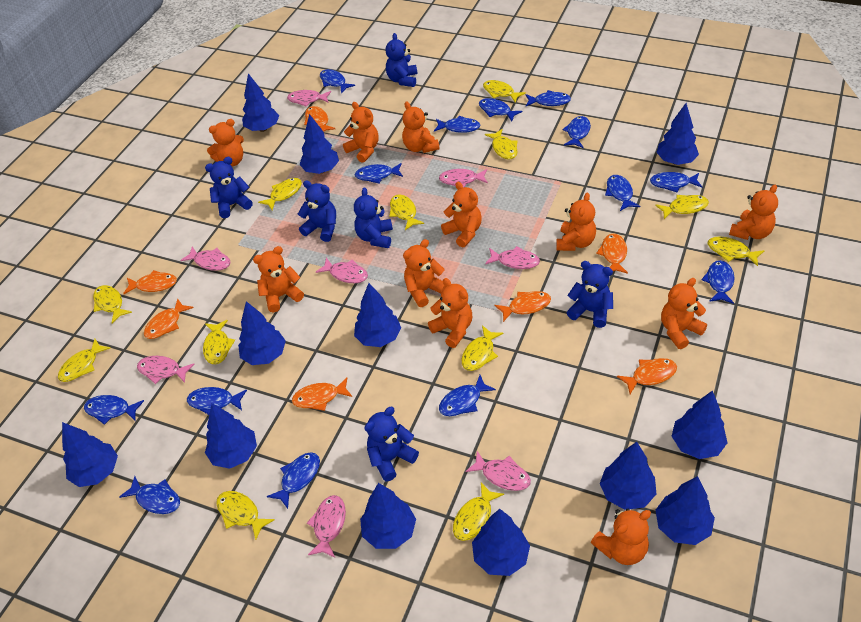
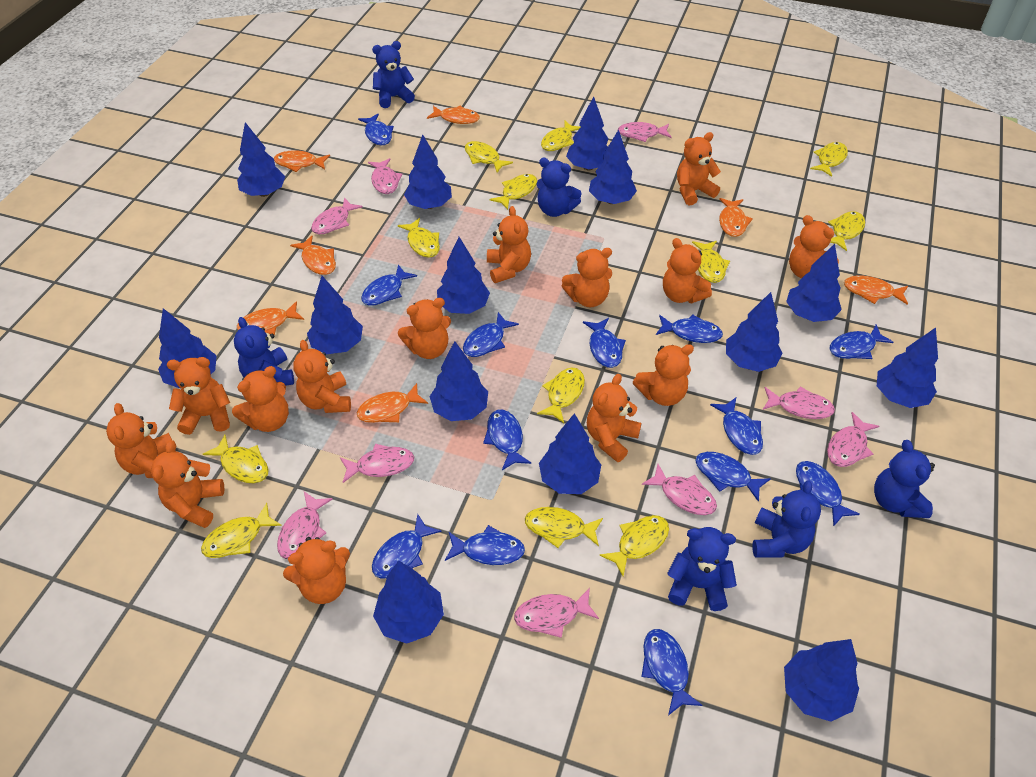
blue fish: [84,395,144,425] [119,476,180,514] [187,387,247,415] [267,452,320,509] [320,69,355,93] [355,163,403,184] [434,116,480,133] [439,375,496,416] [479,98,522,121] [526,90,571,106] [562,116,591,148] [605,175,640,211] [650,172,702,193] [701,260,735,304] = 14 -> [358,114,394,145] [361,264,417,306] [372,514,442,579] [445,525,525,565] [463,312,519,357] [483,410,531,470] [583,318,626,368] [641,629,703,716] [656,314,723,343] [695,452,771,502] [710,398,763,455] [796,461,860,527] [830,324,893,359] = 13
blue tree: [62,422,118,487] [205,403,257,469] [238,301,286,365] [242,73,279,132] [299,114,339,174] [354,283,401,347] [360,483,416,549] [472,509,530,576] [600,442,656,510] [655,476,715,545] [656,103,699,165] [672,390,728,459] = 12 -> [158,308,217,388] [237,122,285,197] [307,276,363,354] [373,560,444,644] [404,135,452,209] [430,341,488,421] [437,237,490,314] [539,413,601,494] [566,97,608,170] [589,129,637,204] [726,292,782,372] [784,639,859,722] [786,244,842,322] [877,328,938,408] = 14
orange teddy bear: [207,119,244,167] [253,246,304,313] [343,102,378,163] [402,101,440,153] [403,239,446,307] [428,278,472,348] [441,182,482,248] [556,193,596,251] [591,509,651,565] [661,278,707,349] [729,185,778,240] = 11 -> [106,403,172,478] [151,440,224,528] [167,357,230,435] [232,366,289,432] [283,537,350,604] [293,340,351,413] [398,298,451,359] [487,206,531,283] [562,248,612,307] [587,374,641,462] [633,344,694,406] [663,238,712,303] [677,132,721,205] [789,215,839,278] = 14
pink fish: [137,356,195,384] [180,247,231,271] [287,90,331,106] [307,495,346,558] [316,258,368,283] [439,169,488,187] [465,451,531,491] [485,246,540,269] = 8 -> [277,491,333,559] [311,197,363,234] [340,444,414,483] [368,158,403,194] [514,588,599,638] [618,122,672,142] [642,464,717,515] [763,386,835,419] [827,412,879,467] = 9

